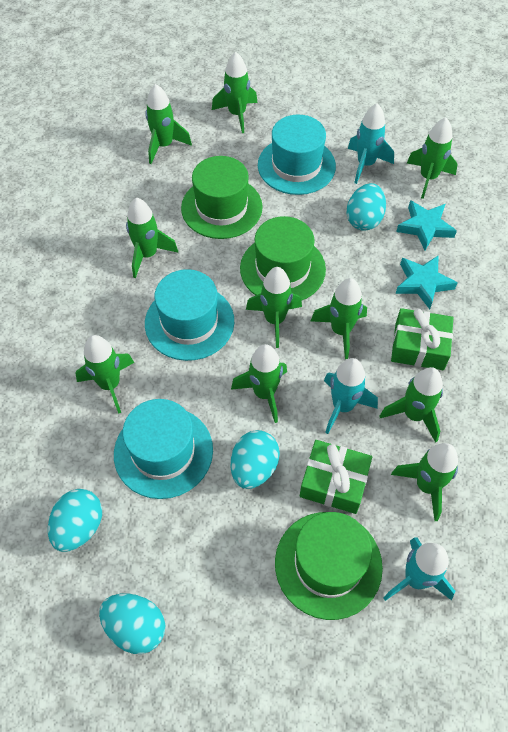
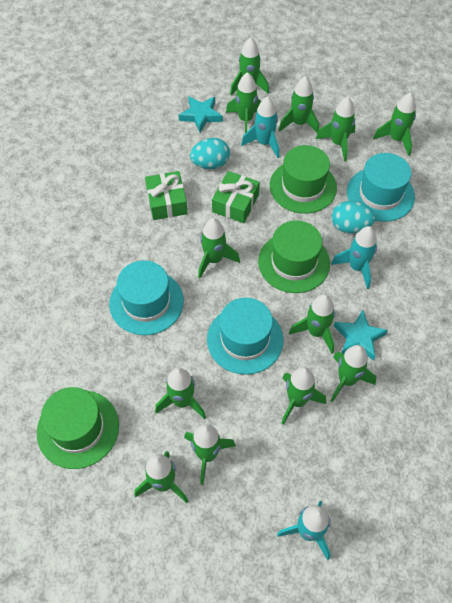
green rocket: [75,335,134,414] [126,197,178,278] [145,84,192,164] [212,52,258,133] [231,344,287,423] [246,267,302,348] [311,278,367,359] [380,367,443,443] [391,443,458,521] [407,117,458,199] = 10 -> [134,451,188,503] [155,368,206,419] [184,424,236,485] [198,218,240,278] [226,72,261,133] [230,37,269,95] [279,76,319,134] [281,367,326,425] [289,294,335,354] [316,97,356,161] [331,345,376,402] [373,93,416,156] = 12
turquoise egg: [48,489,102,552] [99,593,165,654] [231,430,280,489] [347,183,386,231] = 4 -> [190,138,230,169] [331,201,375,233] = 2

